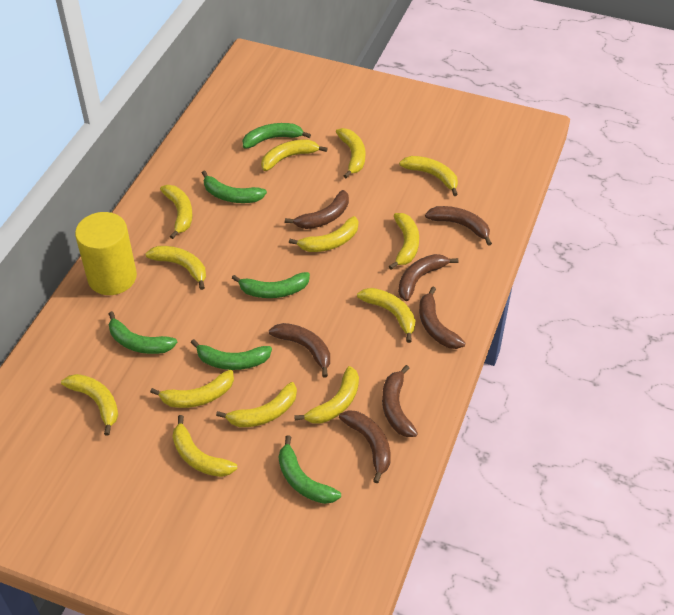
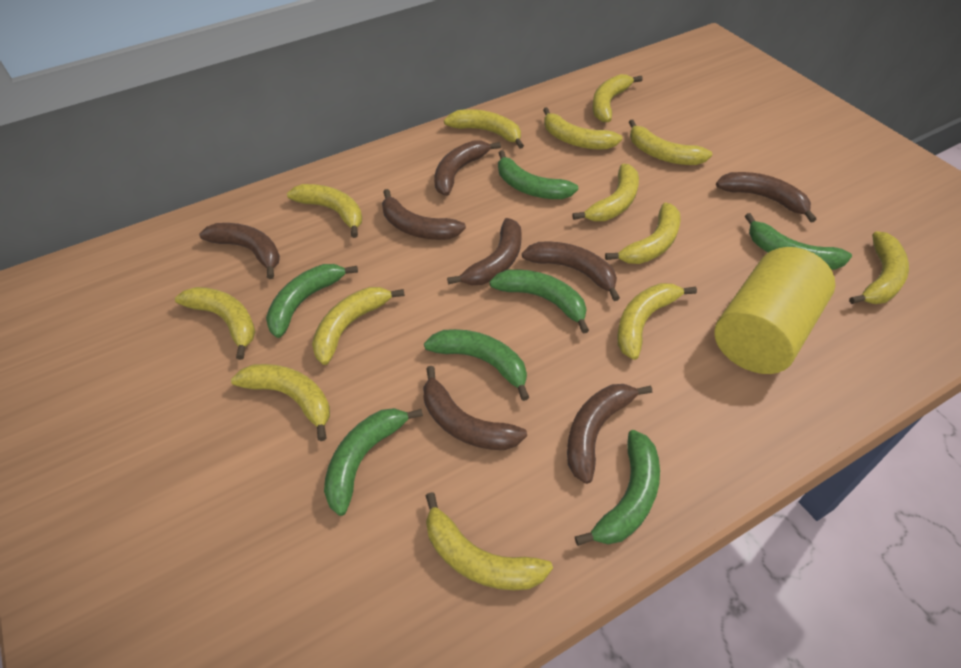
brown banana: [269,323,330,378] [285,190,349,229] [339,410,391,483] [382,365,418,437] [398,254,458,301] [419,286,466,349] [425,206,492,246] = 7 -> [199,223,280,279] [382,189,466,240] [423,366,527,450] [434,140,501,196] [447,218,522,285] [522,241,620,301] [567,384,652,484] [716,172,817,223] = 8
green banana: [109,311,178,354] [191,339,272,370] [202,170,267,203] [232,272,310,298] [243,123,311,149] [279,435,341,504] = 6 -> [266,264,358,338] [324,408,423,516] [424,329,529,401] [489,269,589,334] [498,150,578,199] [575,430,660,546] [745,213,852,270] = 7

